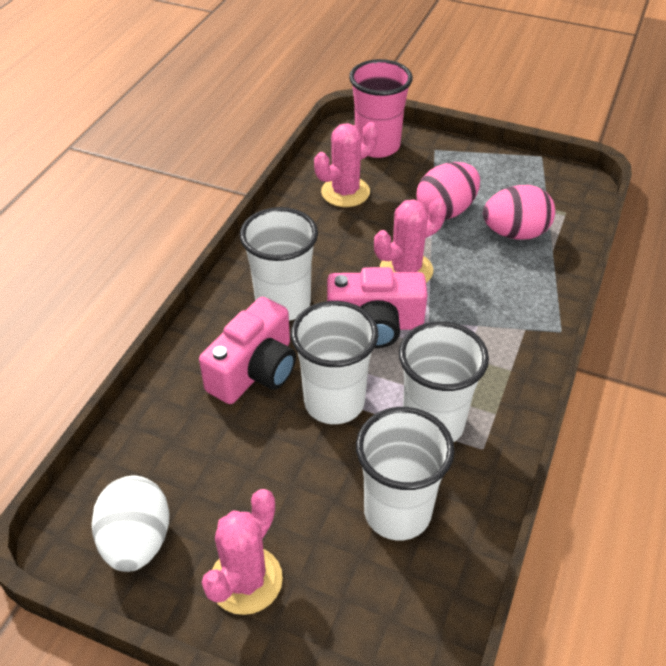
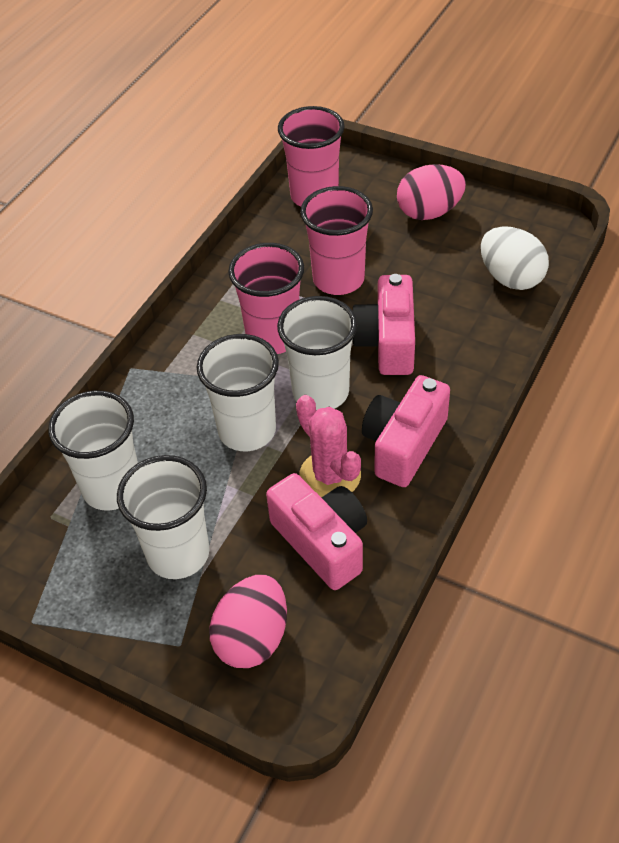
pink cactus: [202,489,283,615] [314,122,378,207] [374,198,446,283] = 3 -> [296,395,361,498] = 1
pink camera: [199,297,296,404] [327,267,427,348] = 2 -> [266,473,367,590] [352,274,415,375] [362,375,450,487] = 3
pink cup: [349,59,413,158] = 1 -> [228,243,304,354] [278,106,345,207] [300,186,373,295] = 3

